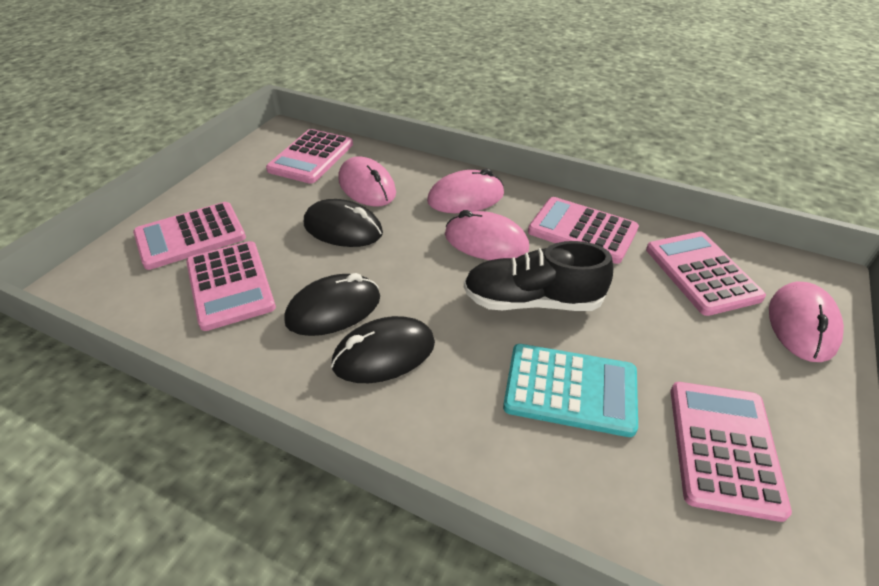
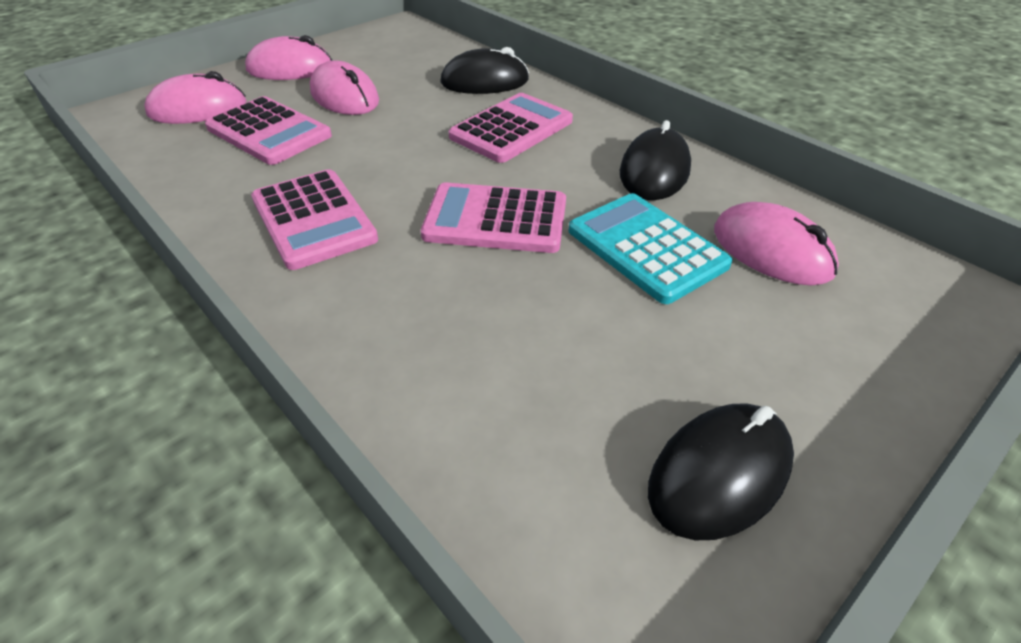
black shoe: [464,241,613,311] = 1 -> none = 0
pink calculator: [133,202,246,270] [186,241,276,331] [266,129,353,184] [528,197,639,264] [646,232,766,316] [670,382,792,522] = 6 -> [205,96,332,165] [251,169,378,270] [421,182,566,253] [449,93,573,163] = 4

